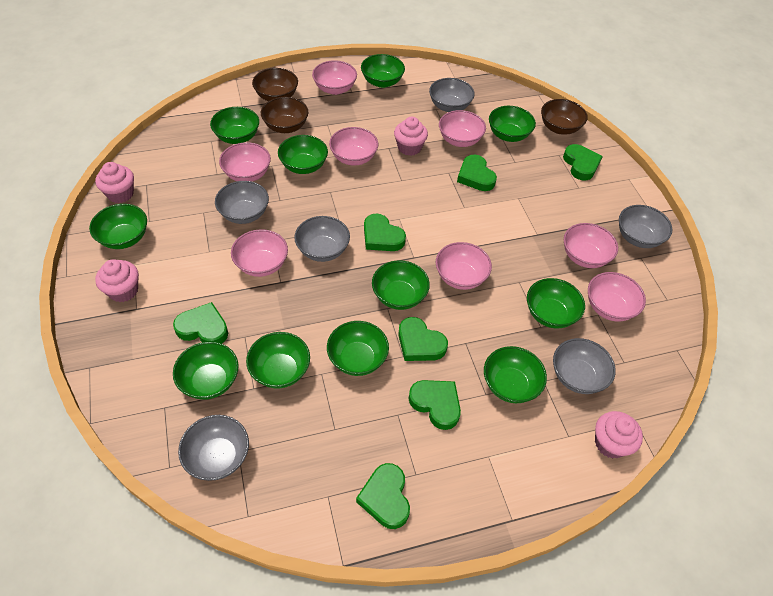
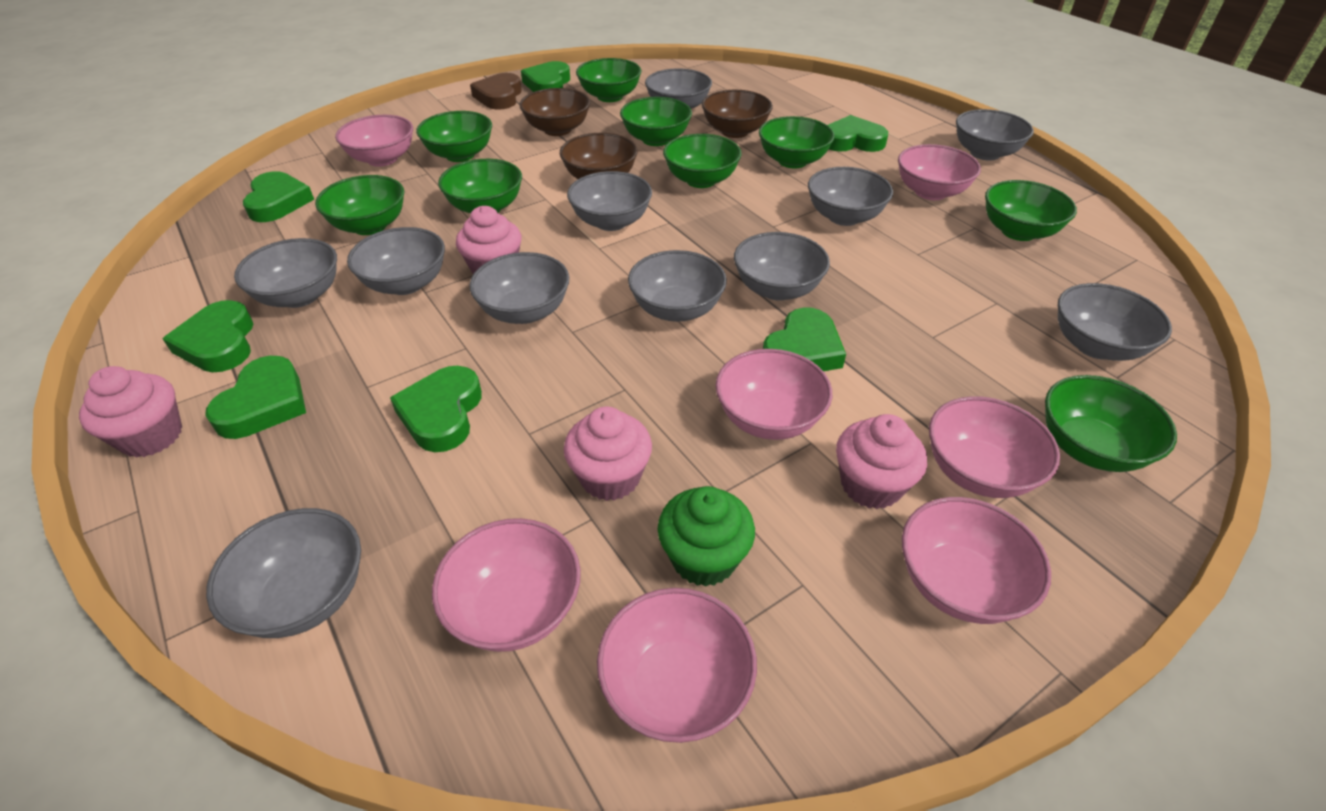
brown heart: none = 0 -> [470,73,522,110] = 1
green bowl: [89,204,147,249] [173,342,239,400] [210,107,259,144] [246,332,310,389] [278,135,328,174] [327,321,389,376] [361,54,405,88] [372,260,430,310] [484,346,547,403] [489,106,536,142] [527,278,585,328] = 11 -> [315,175,404,235] [416,111,492,162] [438,159,522,213] [576,58,642,102] [620,97,692,146] [663,134,742,188] [759,116,835,169] [985,180,1077,241] [1045,375,1177,472] = 9
green cupcake: none = 0 -> [658,486,755,587] = 1
grey bowl: [178,415,249,481] [215,181,269,224] [294,216,350,262] [429,78,475,112] [553,338,616,394] [619,205,672,248] = 6 -> [206,508,361,638] [234,238,337,308] [347,227,445,295] [469,252,569,324] [567,171,652,231] [628,250,727,322] [645,69,712,109] [734,232,830,301] [808,167,893,226] [956,109,1034,161] [1058,283,1172,361] = 11
pink bowl: [219,142,271,181] [231,229,288,277] [312,60,357,95] [329,127,378,166] [436,242,492,290] [439,110,486,147] [564,223,618,268] [588,272,646,322] = 8 -> [335,115,413,167] [432,518,581,652] [597,588,757,743] [716,349,832,440] [898,144,981,200] [902,497,1051,624] [929,396,1060,498] = 7

